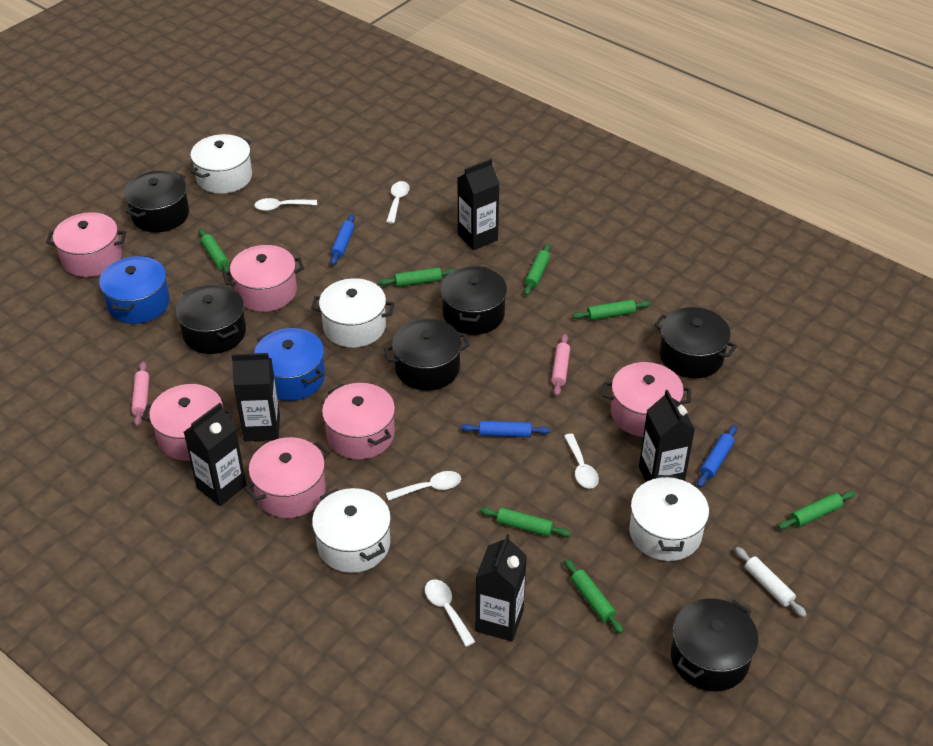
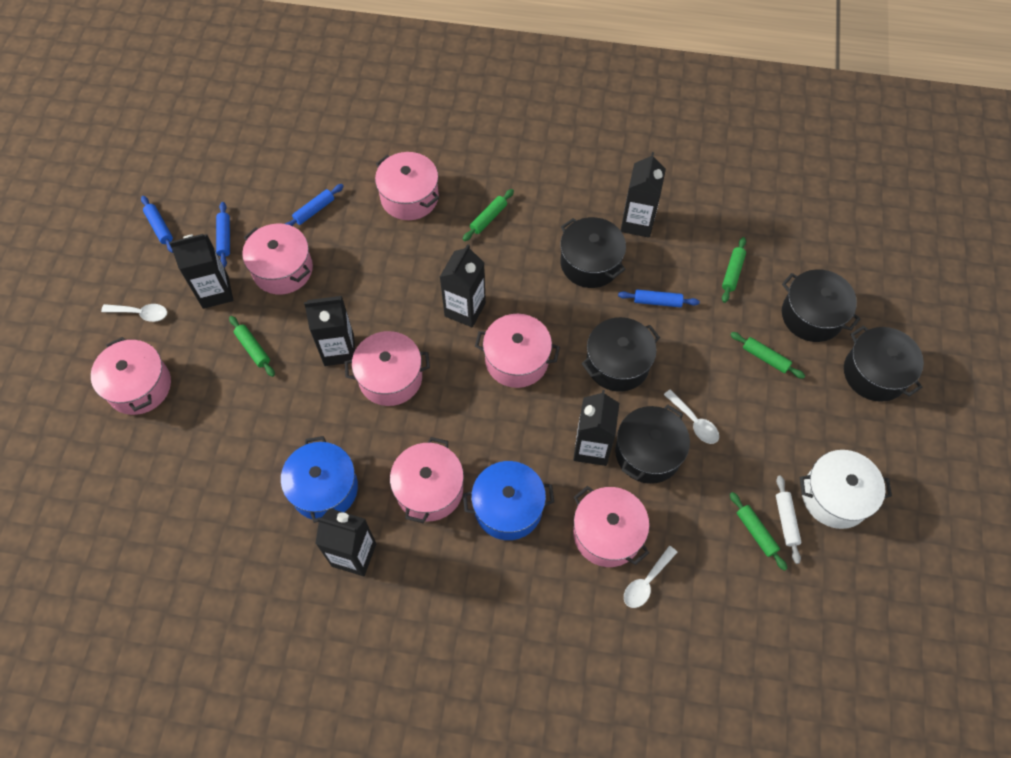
black carton: [184,403,247,506] [232,353,280,441] [458,159,499,250] [476,534,527,642] [639,390,695,482] = 5 -> [169,234,233,309] [304,296,355,366] [315,508,376,576] [440,244,486,327] [573,390,619,466] [620,152,666,238] = 6
black pot: [124,171,189,232] [176,284,246,354] [384,319,470,391] [441,265,507,335] [654,307,737,378] [671,598,759,691] = 6 -> [560,217,626,288] [581,317,660,392] [615,405,690,484] [782,269,861,342] [844,325,924,402] = 5
blue rolling pin: [330,214,355,265] [461,421,550,437] [697,425,737,487] = 3 -> [141,196,173,253] [216,202,230,268] [285,184,344,226] [618,289,700,307] = 4
green rolling pin: [199,229,231,276] [379,267,456,287] [480,507,571,537] [524,244,551,296] [564,559,623,634] [572,300,651,320] [778,491,855,530] = 7 -> [229,316,275,377] [463,189,514,241] [722,237,746,303] [730,332,805,379] [730,492,787,571] = 5
pink pot: [46,212,126,277] [142,384,233,461] [223,245,304,312] [244,437,330,518] [322,383,395,460] [603,362,691,437] = 6 -> [91,337,171,415] [242,224,313,295] [345,331,430,406] [375,152,439,220] [390,437,464,523] [475,314,560,388] [573,486,649,567] = 7
pink rolling pin: [131,361,149,427] [551,334,570,396] = 2 -> none = 0
white pot: [191,134,252,194] [311,278,394,348] [312,488,391,573] [629,475,709,561] = 4 -> [800,450,892,529] = 1
white spoon: [254,198,317,211] [386,181,410,224] [386,471,461,501] [425,579,475,647] [564,433,599,488] = 5 -> [101,304,167,322] [624,546,677,608] [664,389,719,444] = 3

